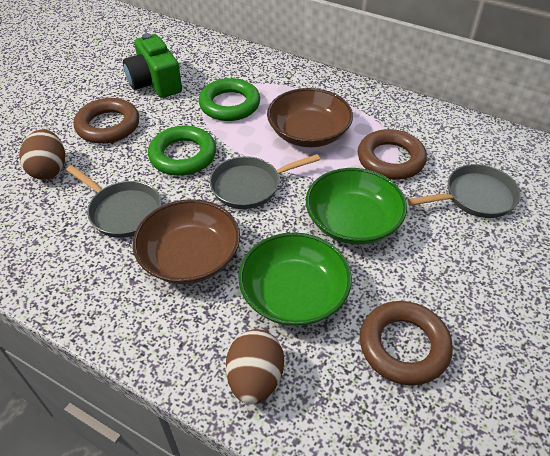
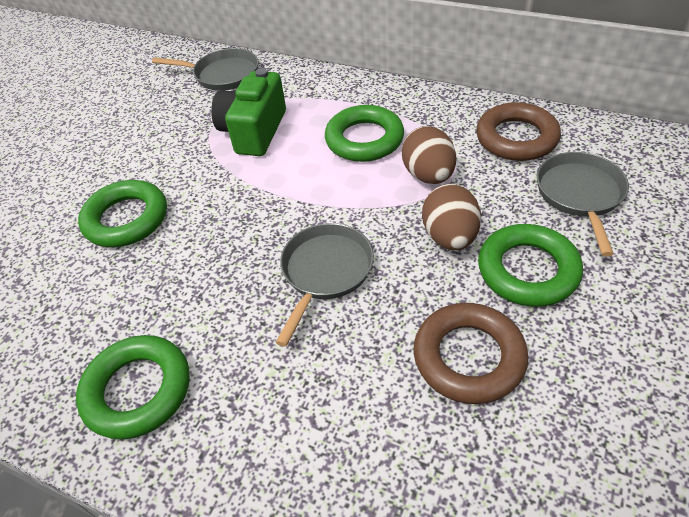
brown bowl: [132,199,240,284] [267,88,353,147] = 2 -> none = 0
brown ring: [74,98,139,144] [358,129,427,180] [360,301,453,386] = 3 -> [414,303,529,404] [476,102,561,161] = 2
green bowl: [238,232,352,326] [306,168,407,245] = 2 -> none = 0
green ring: [148,126,216,176] [199,78,260,121] = 2 -> [76,335,190,440] [78,180,167,247] [325,105,404,162] [478,224,583,307] = 4

